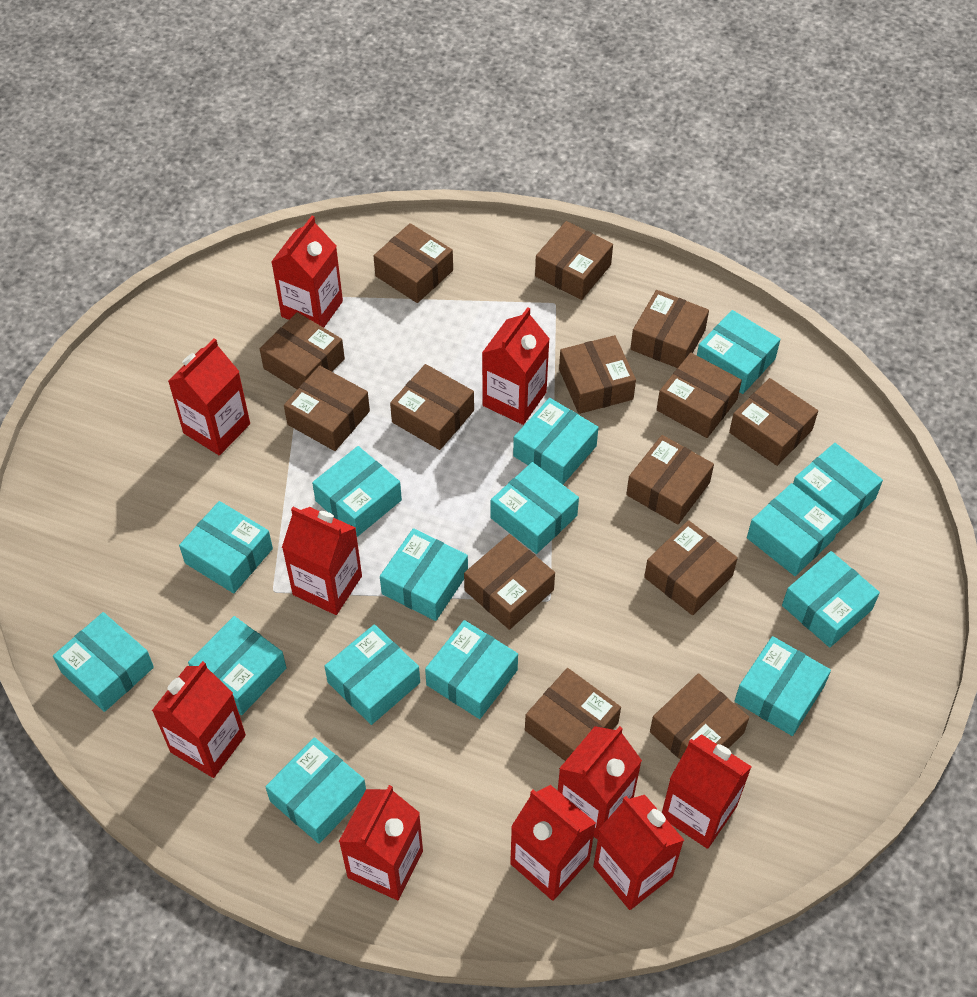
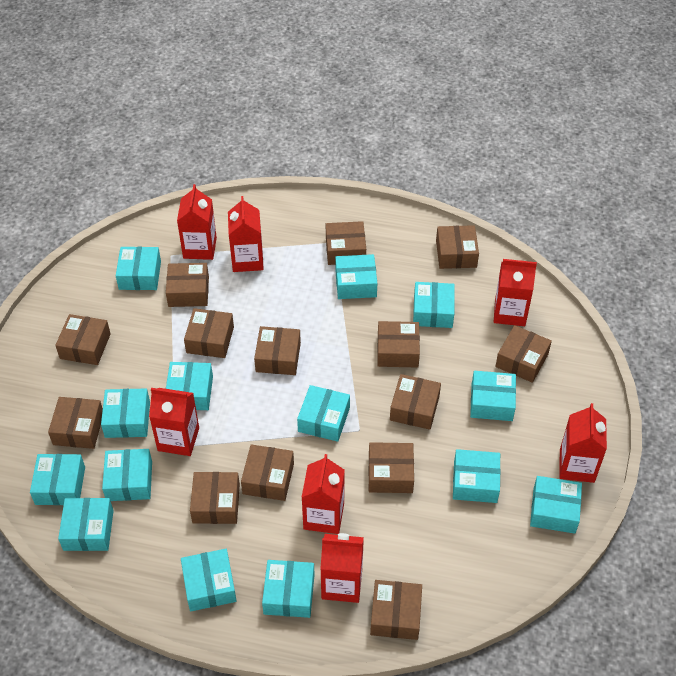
red carton: [152,661,246,778] [168,338,250,455] [271,216,343,328] [282,507,362,615] [339,785,423,900] [482,307,550,425] [510,785,596,901] [558,726,642,840] [593,795,684,910] [662,734,752,849] = 10 -> [149,388,199,456] [177,184,217,260] [228,196,264,272] [302,454,345,534] [320,533,364,603] [494,259,537,326] [559,403,607,483] = 7
turquoise box: [53,612,154,712] [179,501,273,593] [188,616,286,715] [265,737,366,844] [312,446,402,537] [324,624,420,725] [380,528,468,621] [425,620,518,719] [491,462,579,554] [513,398,599,484] [697,310,780,394] [735,636,831,736] [747,483,841,576] [782,551,880,648] [793,443,883,534] = 15 -> [30,454,85,505] [58,498,114,551] [101,388,150,438] [102,449,152,501] [116,247,161,290] [166,362,213,410] [181,549,236,611] [262,560,315,618] [297,385,350,442] [335,254,377,299] [413,282,455,328] [453,449,501,503] [470,371,516,421] [530,476,582,534] = 14

